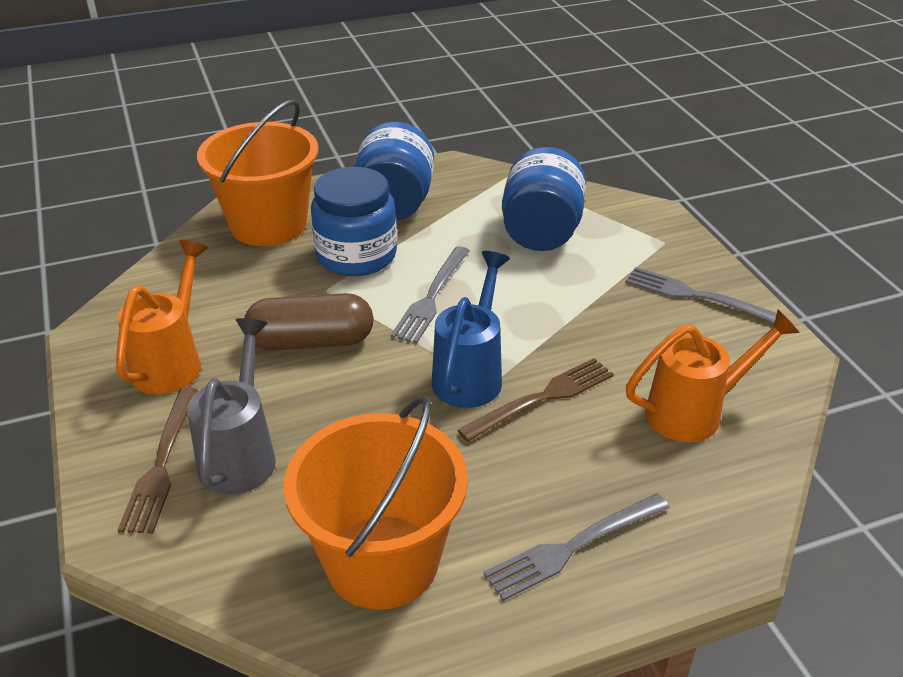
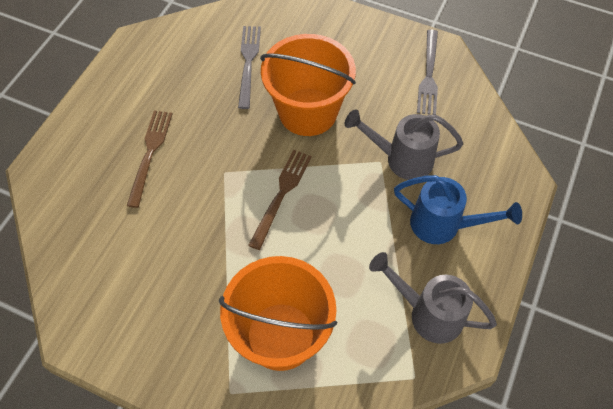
blue jar: [311,167,397,276] [354,122,434,221] [502,147,586,251] = 3 -> none = 0
brown capsule: [244,293,374,351] = 1 -> none = 0
grey fork: [391,246,470,343] [483,493,670,601] [625,267,777,323] = 3 -> [238,26,261,109] [417,30,438,115] = 2
grey watering can: [187,318,276,495] = 1 -> [345,109,463,180] [369,252,497,344] = 2
orange watering can: [116,240,208,395] [626,310,800,442] = 2 -> none = 0

